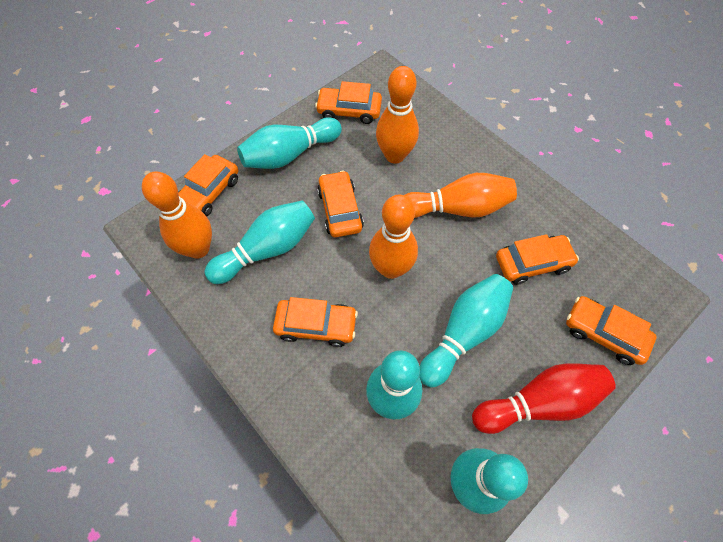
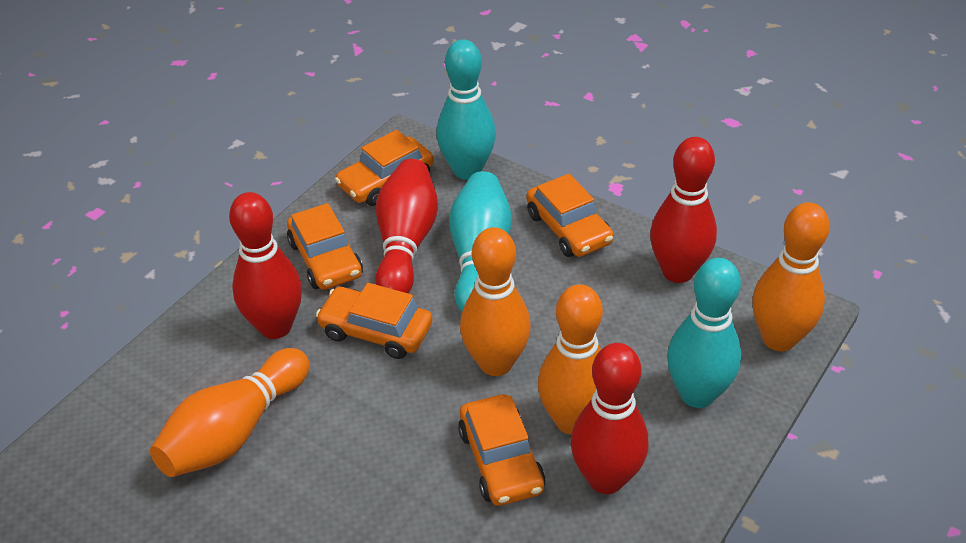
orange car: [178,154,238,217] [273,297,358,347] [315,81,382,124] [317,170,364,237] [496,234,579,285] [566,296,656,365] = 6 -> [287,203,363,290] [316,283,432,359] [335,130,434,206] [458,394,545,506] [526,174,614,257] = 5
red bowling pin: [472,364,616,434] = 1 -> [229,192,302,339] [375,159,438,293] [571,343,648,494] [650,137,717,283] = 4
turquoise bowling pin: [204,200,315,284] [237,117,342,169] [366,350,422,419] [419,274,513,387] [450,448,528,514] = 5 -> [436,39,496,180] [449,171,512,312] [667,258,741,408] = 3

